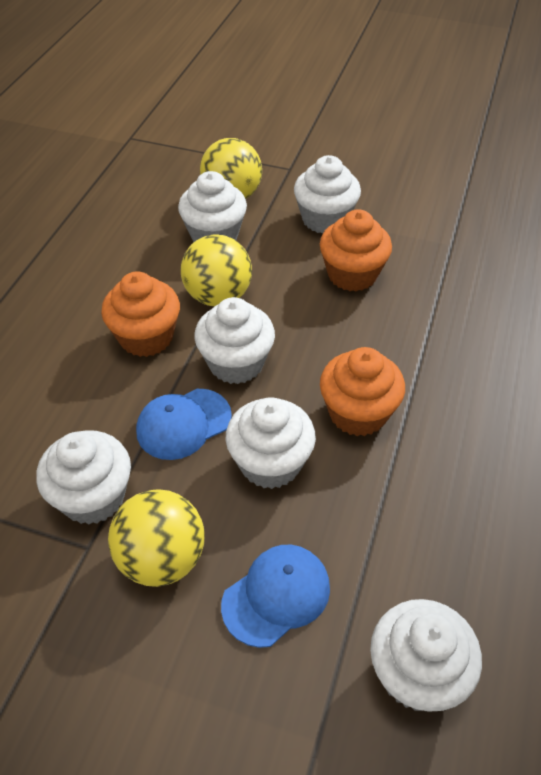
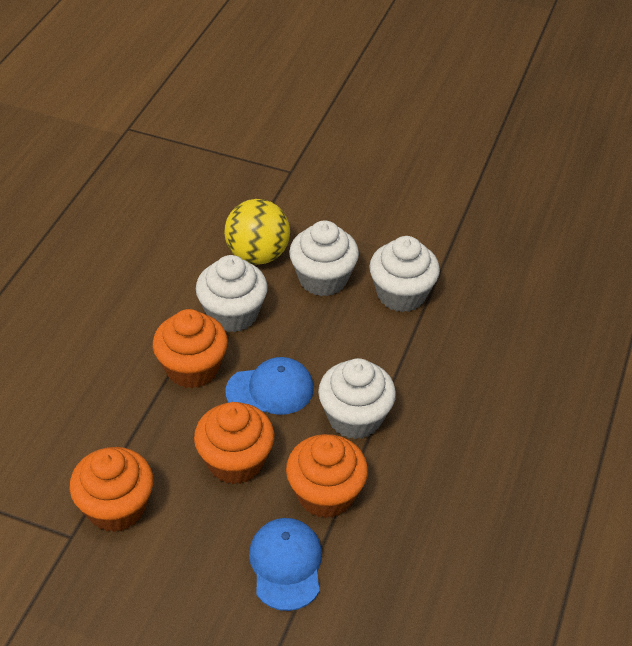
orange cupcake: [101,271,180,357] [320,209,392,292] [320,347,405,436] = 3 -> [69,447,153,532] [153,309,228,388] [194,402,274,484] [286,434,368,518] = 4
white cupcake: [36,430,131,525] [178,171,247,242] [194,297,275,384] [226,397,316,489] [294,155,361,234] [370,599,482,712] = 6 -> [196,255,268,332] [289,220,359,296] [318,358,396,439] [369,236,440,312] = 4
yellow ball: [108,489,204,587] [181,235,252,306] [200,138,262,199] = 3 -> [224,199,290,265] = 1

